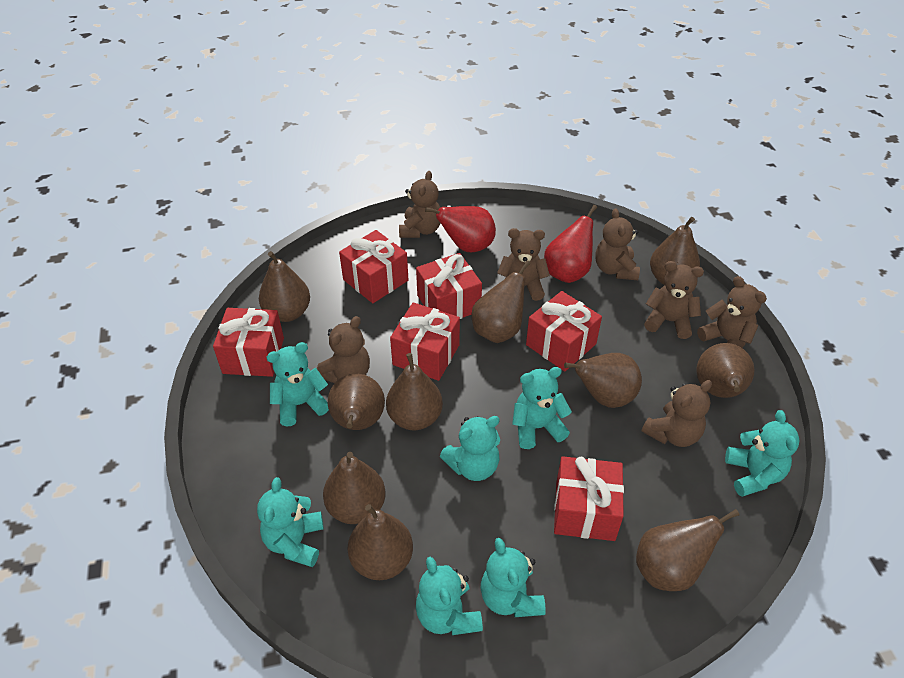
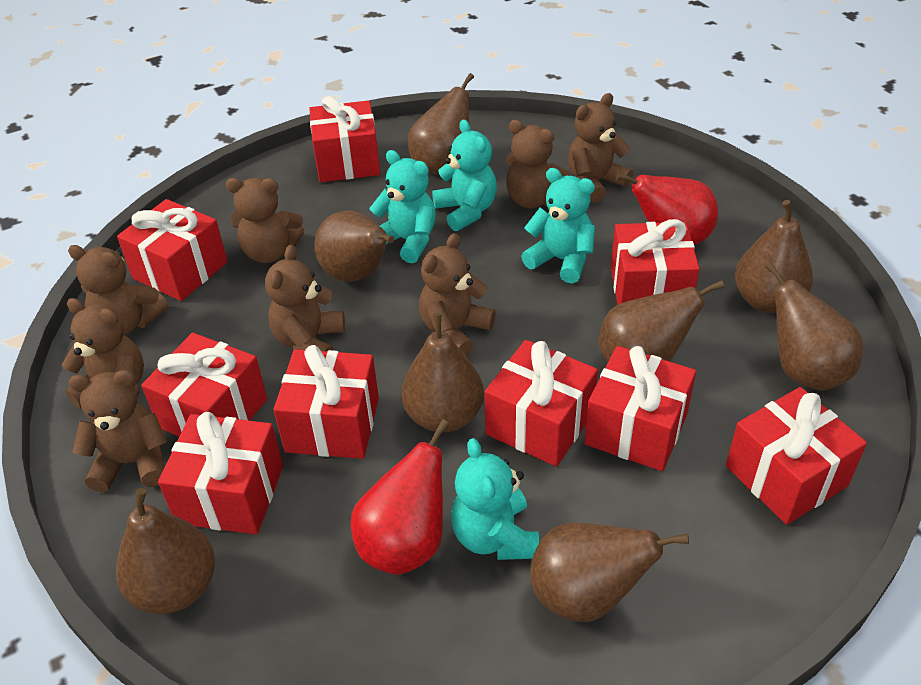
brown pear: [259,251,310,322] [323,452,386,524] [328,374,385,430] [347,504,413,580] [386,353,443,430] [472,260,531,343] [564,353,642,408] [636,509,739,591] [650,217,700,285] [696,343,755,398] = 10 -> [116,488,215,614] [314,211,394,282] [401,313,484,432] [408,73,474,175] [530,523,689,622] [599,280,724,362] [735,200,813,313] [765,262,863,391] = 8
brown teddy bear: [317,316,370,383] [399,171,441,238] [497,228,550,301] [595,209,640,280] [641,380,712,447] [644,261,704,339] [697,276,767,348] = 7 -> [62,298,144,408] [68,245,168,335] [68,370,167,492] [226,178,304,263] [265,245,345,351] [419,233,496,356] [506,120,571,208] [568,93,633,203] = 8
red gift: [213,308,284,377] [339,230,408,303] [390,303,460,381] [416,253,482,319] [526,291,602,372] [554,456,624,541] = 6 -> [117,199,228,301] [141,332,267,436] [158,412,283,534] [273,345,379,459] [309,96,380,182] [485,340,598,467] [584,346,696,471] [611,219,700,305] [726,387,867,525] = 9
turquoise teddy bear: [257,477,324,567] [267,342,329,426] [416,557,483,635] [440,416,500,481] [480,538,546,617] [512,367,572,449] [725,410,800,497] = 7 -> [369,150,436,263] [432,119,497,231] [451,438,539,560] [521,168,595,284] = 4

